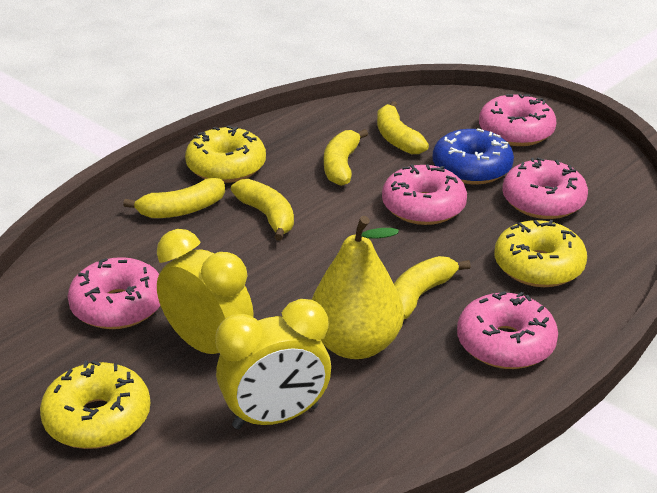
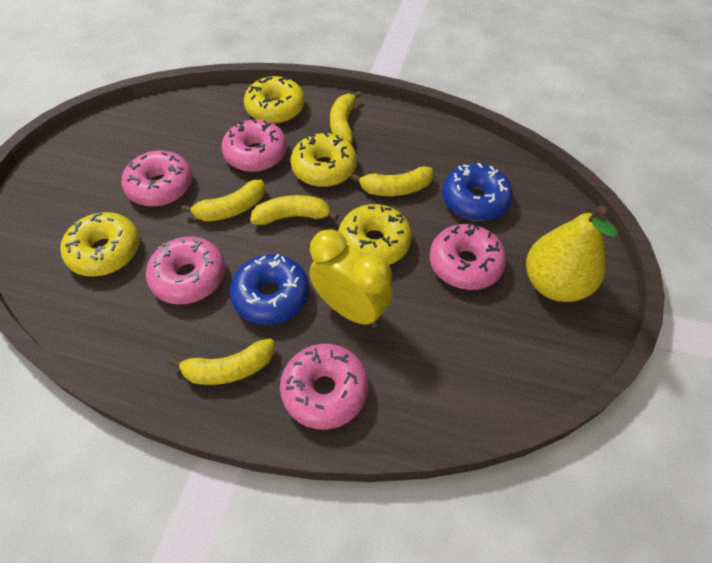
blue donut: [433,128,514,184] = 1 -> [230,254,309,325] [442,163,513,221] = 2
yellow clock: [157,229,254,354] [215,299,331,429] = 2 -> [309,229,393,327] = 1
yellow donut: [40,360,150,449] [185,126,266,183] [494,220,587,287] = 3 -> [60,212,140,276] [244,76,305,124] [290,132,357,187] [338,204,412,265] = 4

